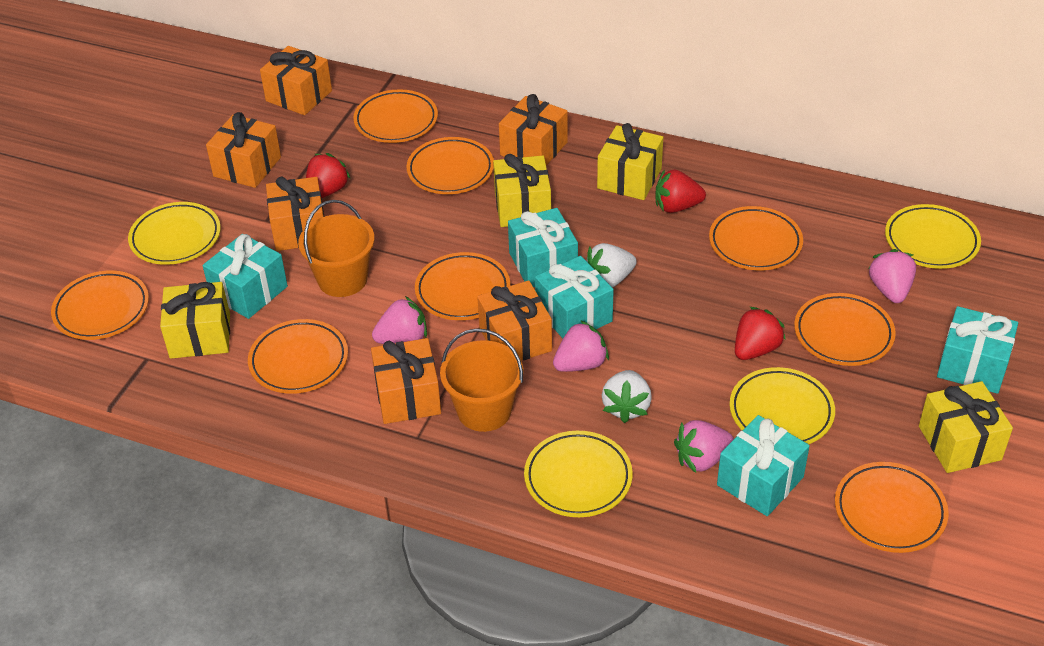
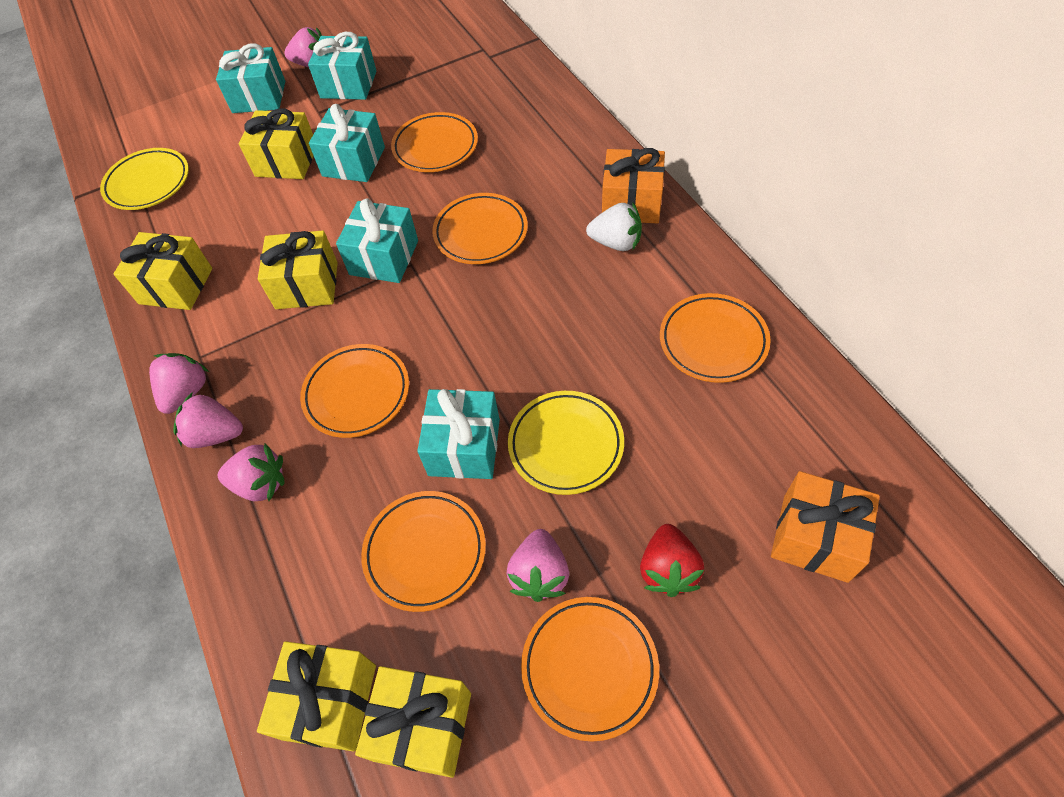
orange bucket: [298,200,375,297] [440,328,523,432] = 2 -> none = 0
orange gift: [206,112,281,188] [260,46,332,115] [266,177,325,251] [371,338,441,424] [477,281,552,361] [499,94,568,165] = 6 -> [602,148,665,223] [771,471,880,583] = 2
orange plate: [51,271,149,340] [248,319,348,394] [353,89,438,143] [407,137,494,194] [415,252,510,320] [709,206,803,270] [794,293,896,366] [835,462,949,553] = 8 -> [300,344,409,438] [361,491,486,612] [391,112,478,172] [432,193,528,264] [521,597,659,742] [660,293,771,383] = 6
pink strawberry: [372,296,427,344] [553,320,609,372] [674,420,734,473] [868,249,916,303] = 4 -> [149,353,209,414] [174,393,243,448] [218,443,285,501] [284,27,322,67] [506,529,569,602] = 5
red strawberry: [306,153,351,198] [655,169,706,213] [735,307,786,360] = 3 -> [640,524,704,597] = 1
white strawberry: [587,243,637,287] [602,370,652,423] = 2 -> [586,203,642,251] = 1
yellow gift: [160,282,230,359] [493,154,551,227] [597,123,663,200] [919,381,1013,473] = 4 -> [114,232,212,310] [239,108,313,179] [257,641,376,751] [258,231,338,309] [355,666,471,778] = 5
yellow plate: [128,202,221,265] [524,431,633,517] [730,367,835,444] [885,204,981,269] = 4 -> [100,148,189,210] [508,391,624,495] = 2

